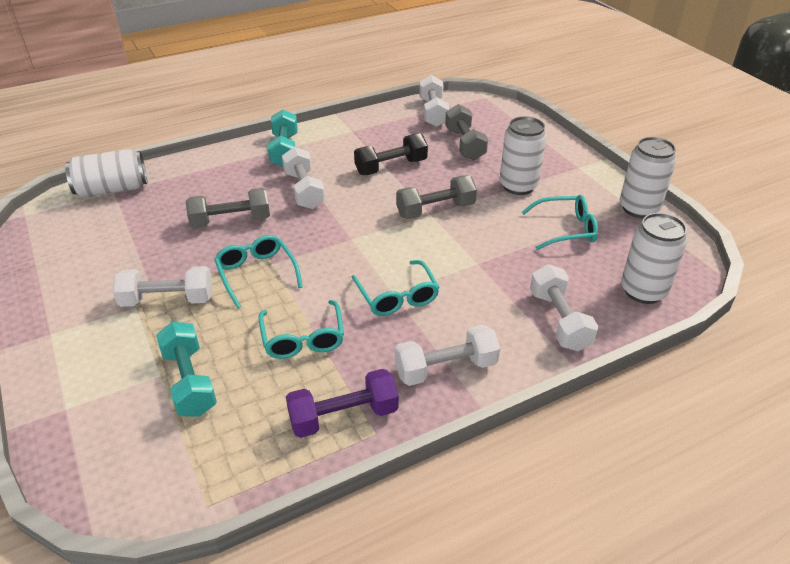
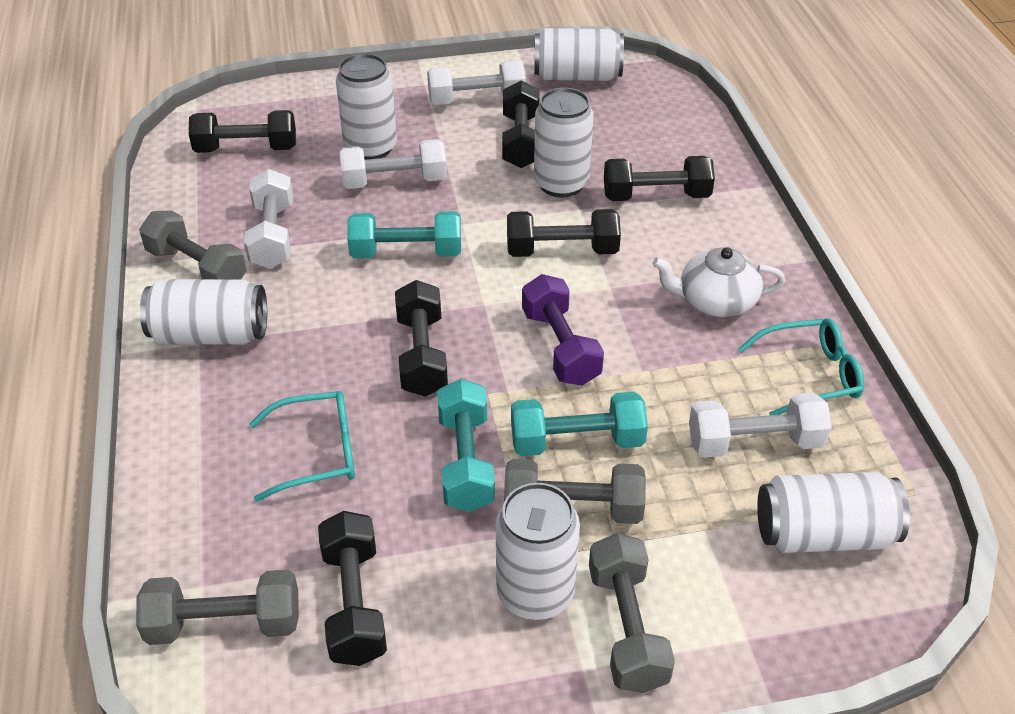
black dumbbell: [354,133,428,175] = 1 -> [189,110,296,153] [318,511,387,666] [395,280,448,397] [502,80,540,168] [507,209,621,257] [604,156,715,201] = 6
grey dumbbell: [186,188,270,228] [396,175,477,219] [445,104,488,160] = 3 -> [136,570,299,645] [139,210,247,279] [504,459,646,524] [589,533,675,693] = 4
turquoise dumbbell: [156,322,217,417] [268,110,298,167] = 2 -> [347,211,461,258] [437,379,495,512] [511,392,648,456] = 3
turquoise glasses: [214,235,303,309] [258,300,344,359] [352,260,440,316] [522,195,598,250] = 4 -> [249,391,355,502] [738,318,864,415] = 2
white can: [65,149,148,197] [500,116,547,195] [620,137,677,218] [621,213,688,304] = 4 -> [140,279,267,345] [336,54,397,160] [496,483,580,620] [534,28,624,81] [534,88,593,197] [757,472,910,553] = 6
white dumbbell: [112,266,212,307] [282,147,325,209] [395,325,500,386] [419,75,449,127] [530,264,598,351] = 5 -> [244,169,293,269] [339,139,447,189] [427,60,526,105] [689,393,832,457] = 4
white teapot: none = 0 -> [652,247,785,317] = 1

